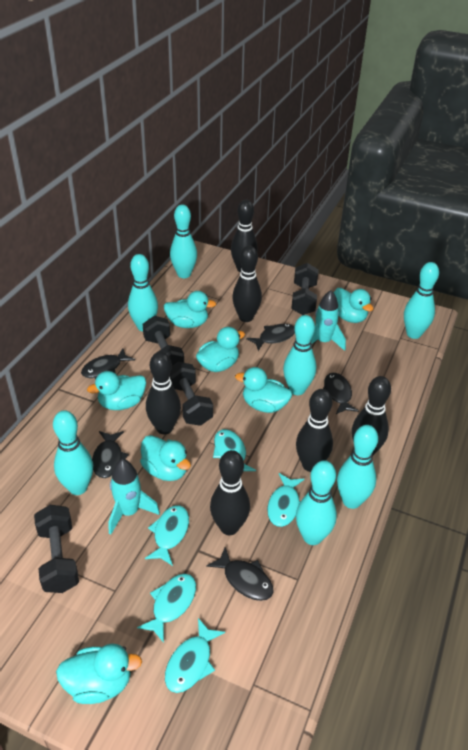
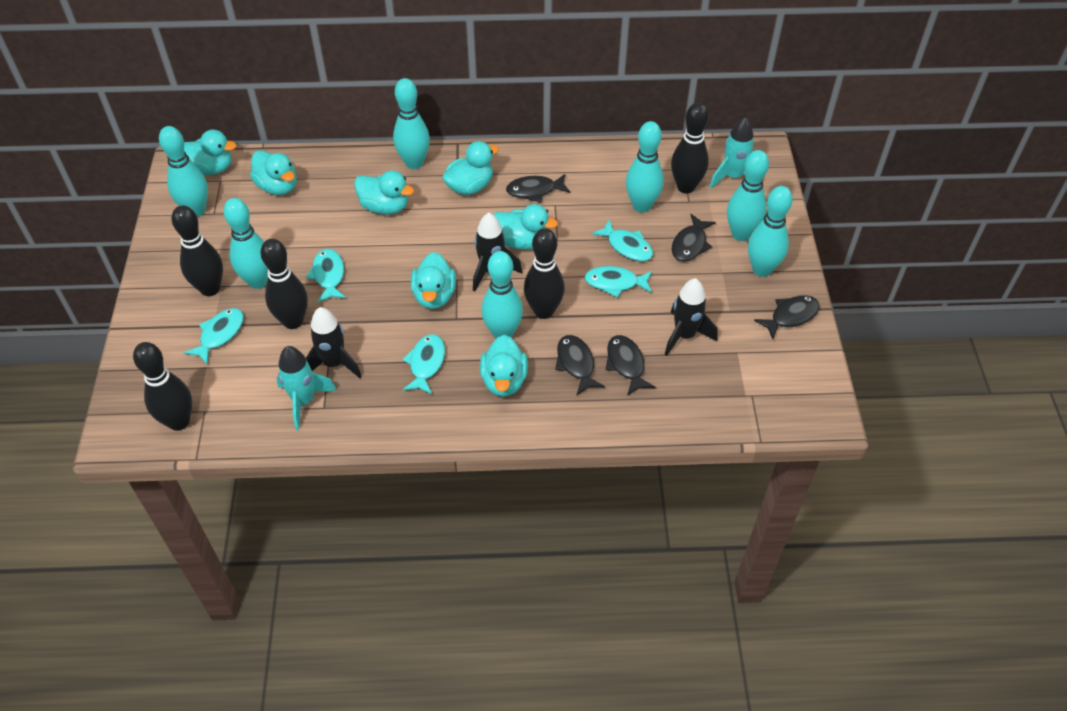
black bowling pin: [146,352,181,434] [210,450,250,535] [231,200,258,272] [232,246,262,322] [296,389,333,472] [352,376,391,456] = 6 -> [133,342,192,431] [171,205,223,296] [260,239,308,329] [524,228,565,319] [671,102,709,194] = 5
black dumbbell: [34,505,79,593] [143,316,184,366] [170,362,213,426] [291,263,318,315] = 4 -> none = 0
black rocket: none = 0 -> [306,307,362,378] [473,213,522,292] [664,278,717,356] = 3

